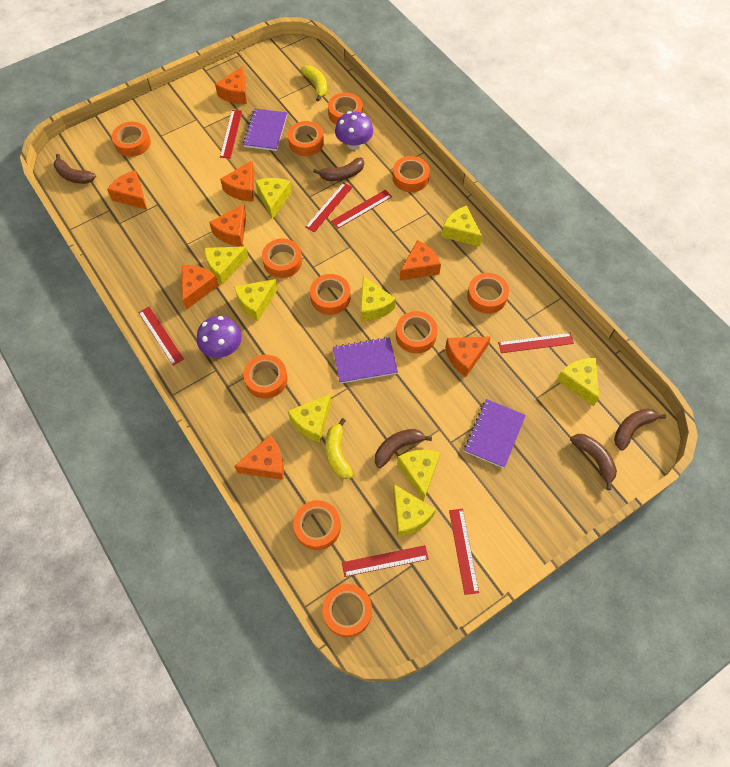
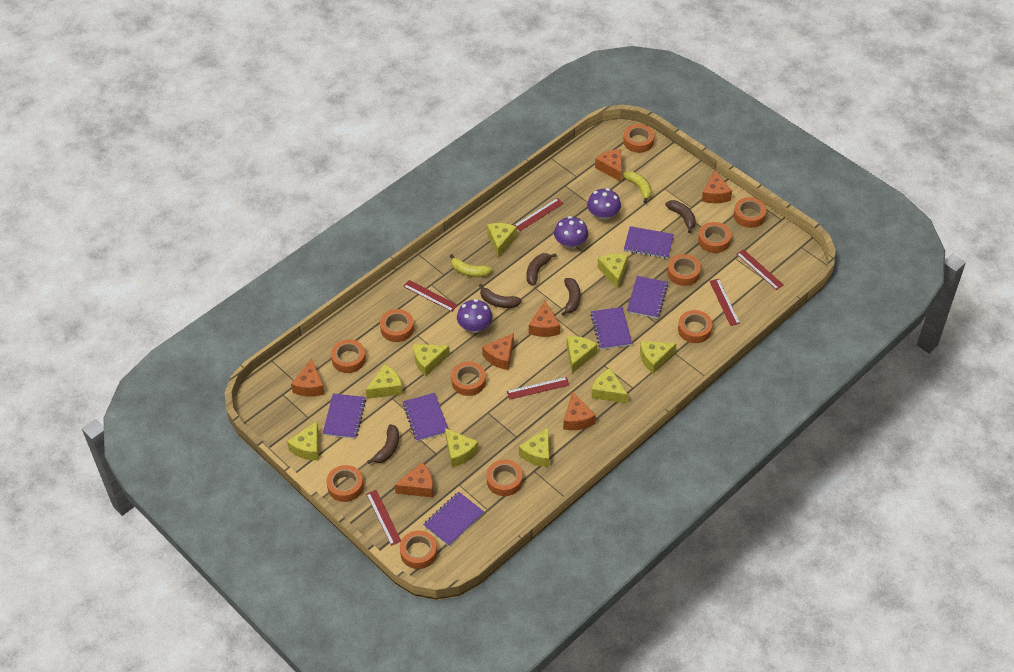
orange cheese: [107,170,147,210] [182,265,219,310] [209,204,246,246] [215,66,247,104] [220,161,255,201] [234,435,284,480] [400,240,441,281] [445,336,491,377] = 8 -> [291,359,325,397] [395,462,433,497] [482,333,514,370] [529,301,560,337] [563,391,596,430] [595,149,622,182] [702,170,732,203] = 7
purple mushroom: [197,316,242,358] [335,111,373,150] = 2 -> [457,299,493,333] [554,216,588,249] [587,188,621,221] = 3
purple notebook: [243,109,287,151] [333,337,398,384] [464,399,526,468] = 3 -> [323,393,366,439] [403,393,448,441] [423,492,484,546] [590,307,632,350] [624,226,674,259] [627,276,668,319] = 6
red ruler: [138,306,184,366] [220,110,242,158] [305,183,352,232] [331,190,392,229] [342,545,429,577] [449,509,479,595] [498,333,574,353] = 7 -> [366,490,401,546] [403,280,458,312] [507,377,569,399] [514,198,564,231] [710,279,740,326] [737,249,784,290] = 6
yellow cheese: [205,247,248,285] [234,279,278,321] [255,178,292,219] [288,394,331,442] [361,276,396,321] [393,484,436,537] [397,450,440,502] [441,206,482,247] [557,358,599,406] = 9 -> [287,421,319,460] [366,364,403,399] [414,344,450,376] [445,428,478,467] [487,223,517,258] [519,428,549,467] [567,336,597,373] [591,368,628,403] [597,253,628,289] [640,341,677,373] = 10

